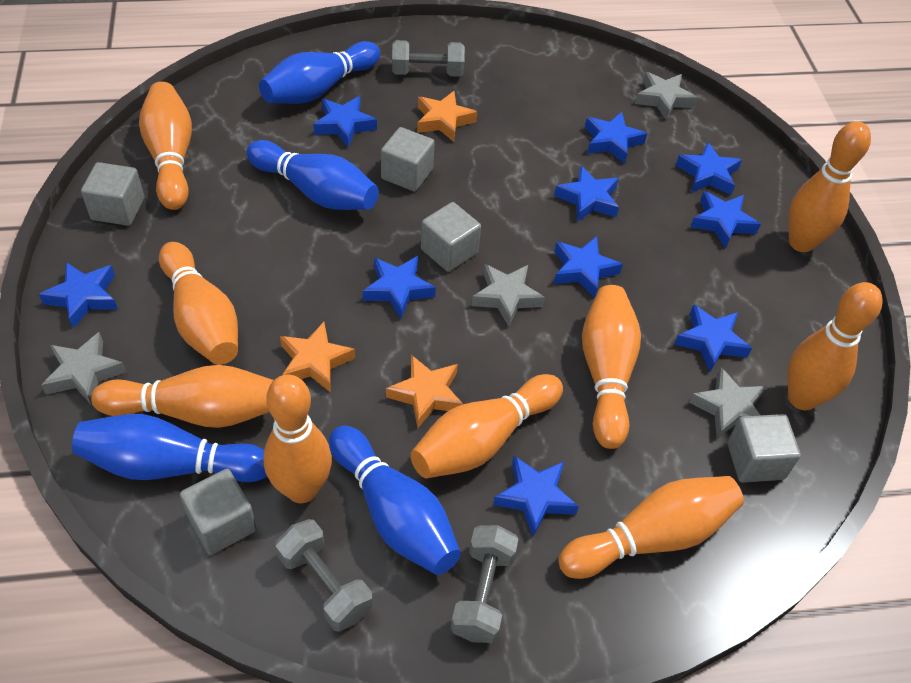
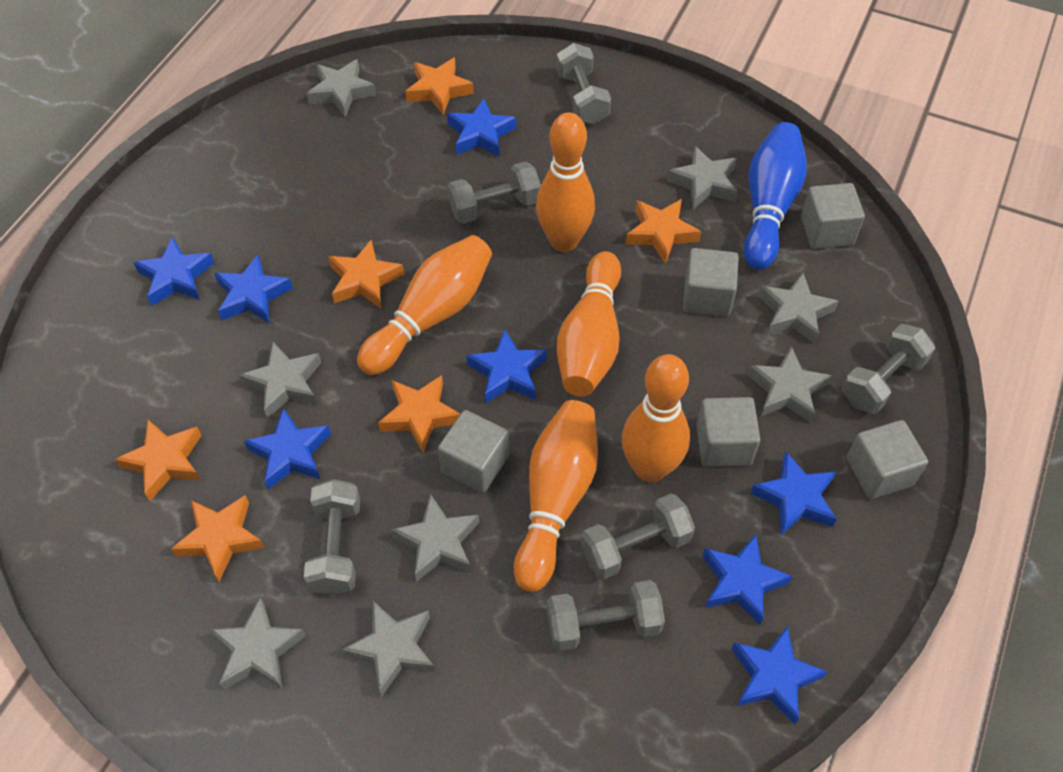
blue bowling pin: [72,414,267,482] [246,140,379,210] [259,41,380,104] [329,426,461,575] = 4 -> [744,122,807,270] = 1
blue star: [39,262,118,328] [313,96,377,148] [363,256,436,319] [493,456,579,537] [554,166,619,222] [554,236,623,298] [585,112,647,164] [674,304,752,372] [676,142,742,195] [690,191,761,249] = 10 -> [133,237,214,306] [214,255,293,323] [244,408,331,489] [447,99,516,157] [467,329,547,403] [702,535,793,625] [731,626,827,725] [751,452,837,535] = 8
grey dumbbell: [275,519,372,632] [392,40,465,77] [451,525,518,643] = 3 -> [304,479,360,596] [447,162,541,224] [547,580,665,651] [556,43,611,125] [581,494,695,580] [842,324,935,414] = 6
grey star: [41,332,127,405] [472,264,545,327] [635,72,697,120] [689,367,766,439] = 4 -> [209,598,306,690] [239,342,321,419] [307,59,376,117] [342,601,435,697] [391,494,479,582] [667,146,738,209] [747,346,832,423] [758,273,839,344] = 8
orange bowling pin: [91,365,274,428] [139,82,192,210] [159,242,238,365] [263,374,332,503] [410,374,563,478] [558,476,744,579] [582,285,641,449] [787,282,883,410] [788,121,871,252] = 9 -> [357,235,492,375] [514,400,598,592] [536,112,595,252] [557,251,621,396] [622,354,690,482] = 5
orange star: [280,322,355,392] [386,355,463,428] [417,91,477,142] = 3 -> [115,420,202,501] [171,495,265,581] [328,240,404,308] [378,375,460,453] [405,58,474,115] [626,199,701,264] = 6

